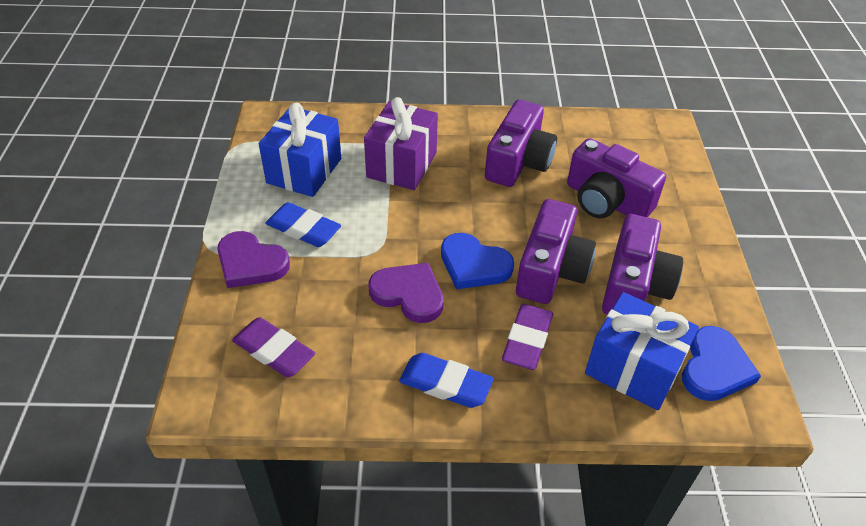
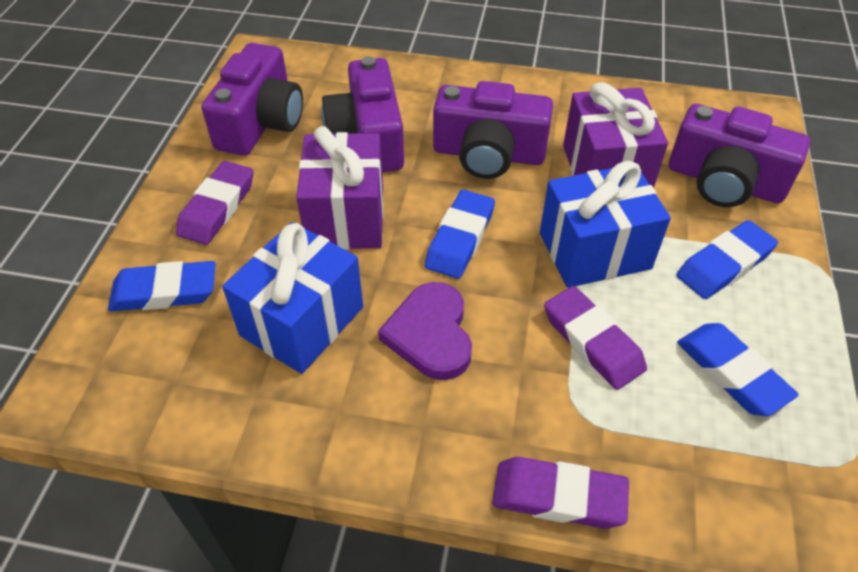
blue eraser: [265,202,341,247] [399,353,494,408] = 2 -> [108,261,216,311] [425,190,495,279] [676,220,778,299] [677,323,799,416] = 4
blue heart: [441,233,514,289] [682,326,761,401] = 2 -> none = 0
purple eraser: [232,317,315,377] [502,304,553,370] = 2 -> [176,161,254,245] [492,457,629,529] [544,286,647,390] = 3
purple gift: [364,97,438,190] = 1 -> [296,126,384,250] [563,82,668,188] = 2
purple heart: [217,231,290,288] [369,263,444,323] = 2 -> [378,282,472,380] = 1

